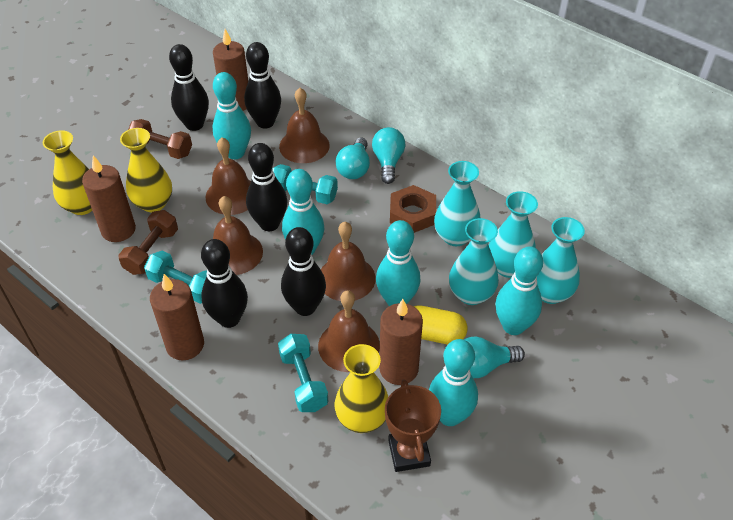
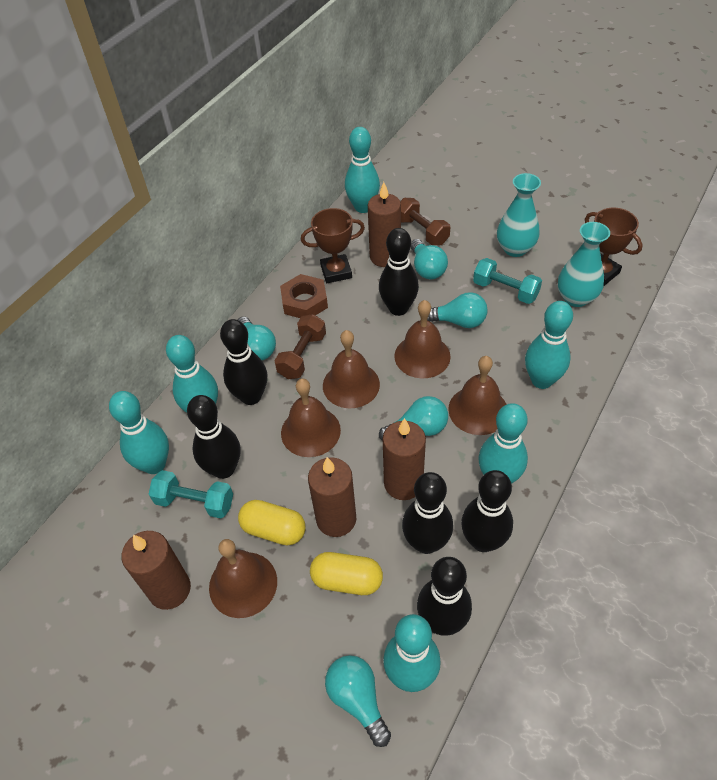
black bowling pin: [169,44,209,131] [201,239,248,328] [244,42,281,129] [246,143,288,231] [281,227,326,316] = 5 -> [187,395,241,479] [220,319,268,405] [379,228,419,316] [402,472,453,554] [417,557,472,636] [461,470,513,552] = 6
brown trophy: [385,380,441,472] = 1 -> [301,208,365,283] [585,208,643,286] = 2
turquoise bowling pin: [213,72,251,159] [282,169,324,255] [376,220,420,306] [429,339,478,426] [495,247,543,335] = 5 -> [109,391,169,474] [166,335,218,413] [345,127,380,213] [383,614,441,692] [479,403,528,484] [525,301,573,389] = 6
turquoise dumbbell: [144,251,207,304] [273,164,338,204] [278,334,329,412] = 3 -> [149,470,233,518] [473,258,542,304] = 2
turquoise light bulb: [336,138,370,179] [372,127,405,184] [464,336,525,378] = 3 -> [238,317,276,360] [325,655,391,747] [379,396,448,441] [411,239,448,279] [427,292,487,328] = 5
turquoise vase: [434,161,480,246] [449,218,499,305] [489,191,538,278] [537,217,585,304] = 4 -> [497,173,541,257] [558,222,610,307] = 2
yellow capsule: [413,305,467,345] = 1 -> [238,500,306,545] [310,552,383,595] = 2
yellow vase: [43,130,92,215] [120,128,172,212] [335,344,388,433] = 3 -> none = 0

